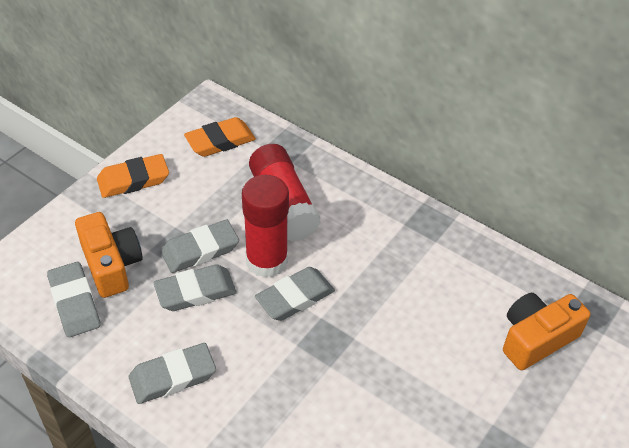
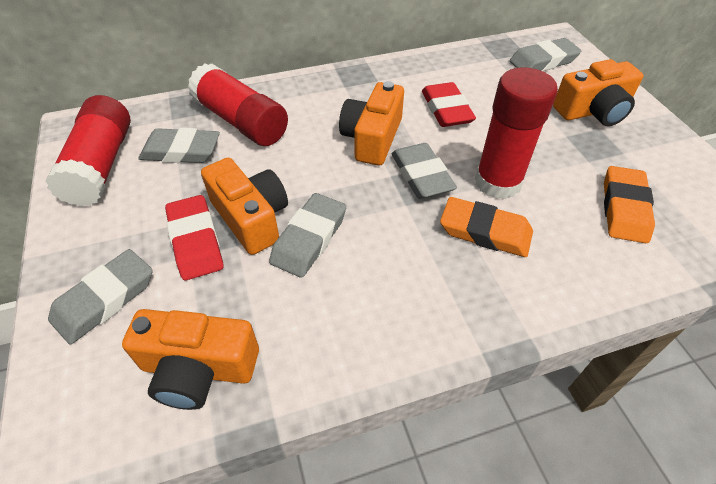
orange camera: [75,212,143,298] [503,293,590,370] = 2 -> [122,309,259,410] [201,158,288,255] [339,81,404,166] [553,59,643,126] = 4
red eraser: none = 0 -> [165,195,224,281] [422,82,476,127] = 2
red glue stick: [242,175,289,278] [249,144,321,242] = 2 -> [45,95,131,207] [188,63,288,146] [475,67,558,199] = 3

